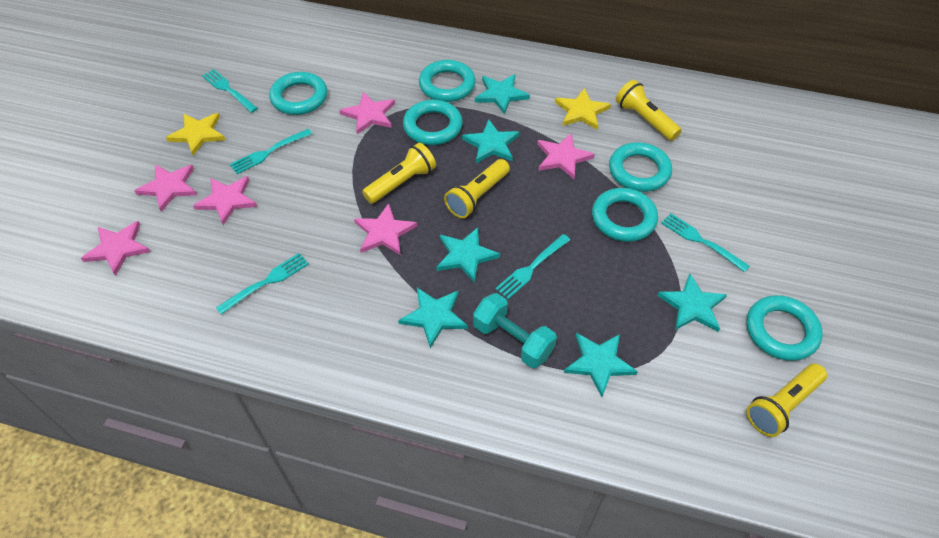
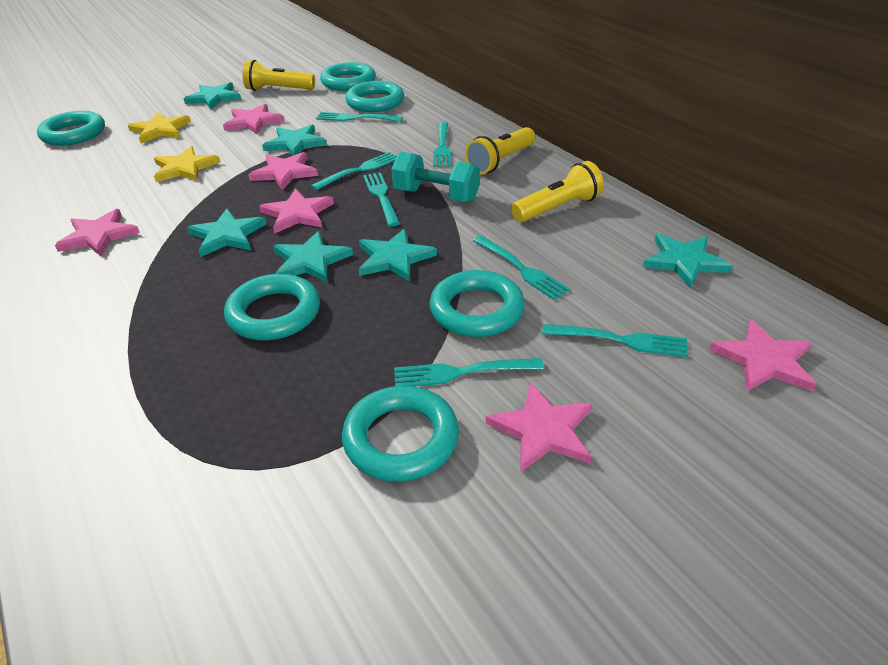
turquoise fork: [202,69,258,113] [216,253,309,315] [230,129,312,174] [495,234,570,299] [661,213,750,272] = 5 -> [311,152,397,190] [316,112,403,122] [363,172,400,227] [394,358,544,386] [433,122,451,167] [473,236,570,300] [542,324,688,357] = 7
yellow flashlight: [362,143,436,204] [444,159,510,218] [616,80,682,141] [746,364,827,437] = 4 -> [242,60,315,91] [465,127,535,174] [511,161,604,222] = 3

